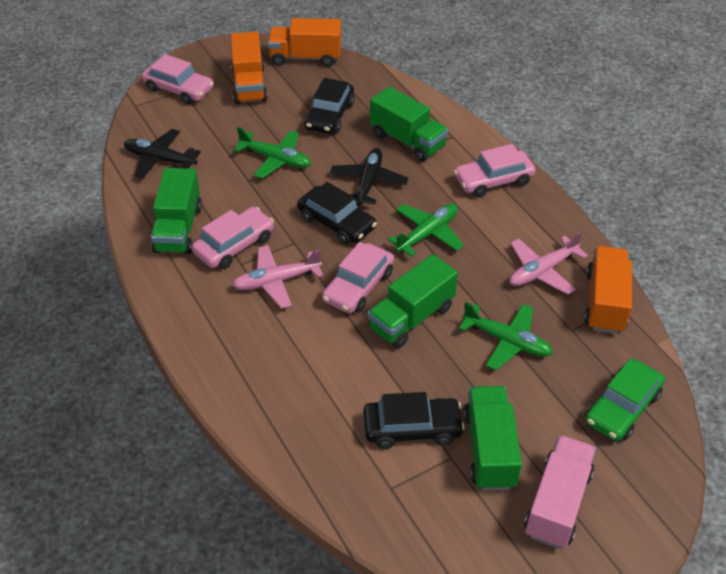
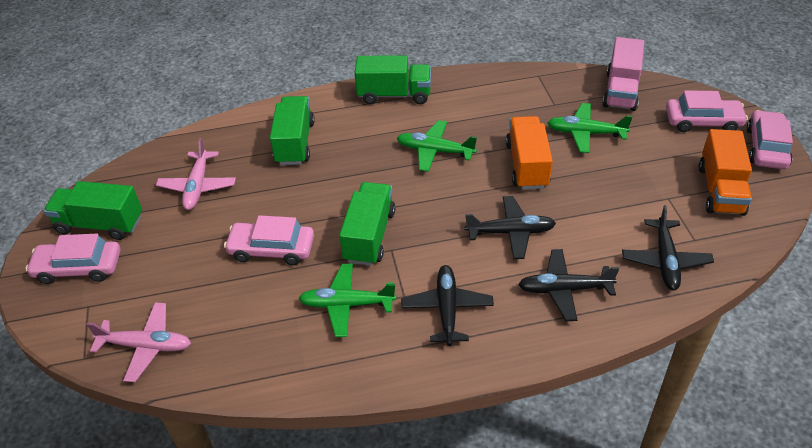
black car: [297,182,377,245] [304,78,355,134] [363,392,465,449] = 3 -> none = 0
black plane: [124,129,201,178] [330,148,408,206] = 2 -> [401,265,494,346] [465,196,556,259] [518,249,619,321] [622,205,714,291] = 4
green car: [585,359,665,441] = 1 -> none = 0
orange truck: [231,31,268,104] [268,18,341,67] [584,246,632,334] = 3 -> [506,116,553,190] [699,129,752,216] = 2

